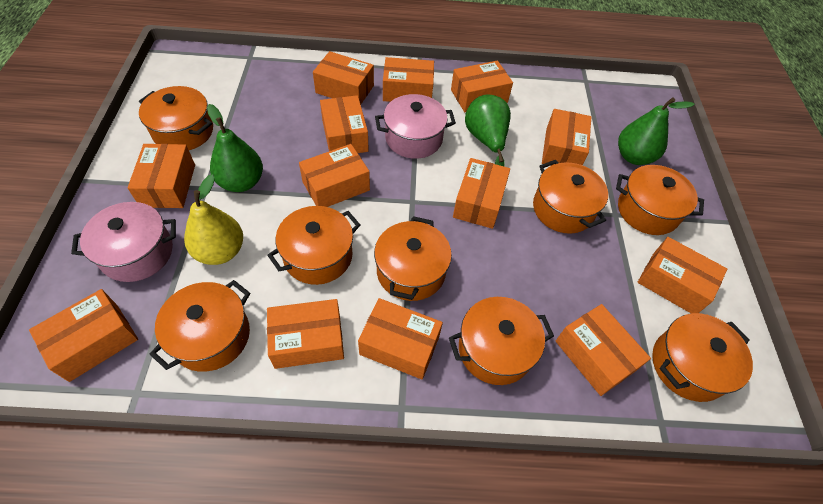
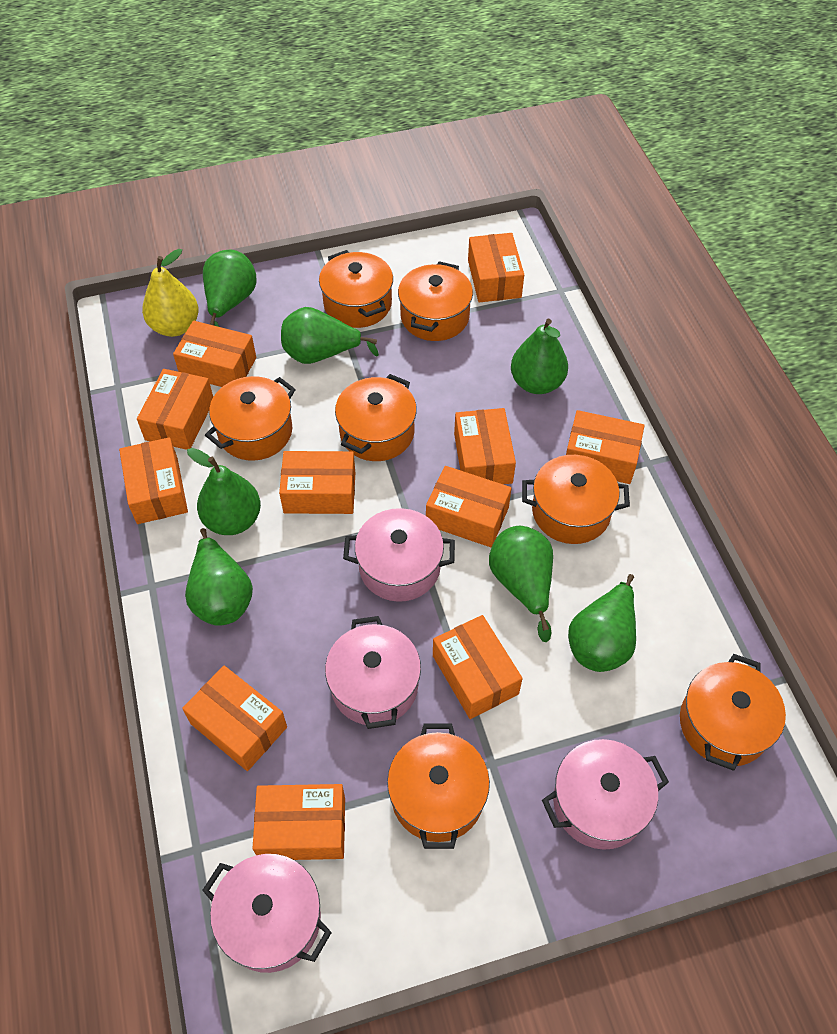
green pear: [207,104,263,192] [465,94,511,167] [618,97,695,165] = 3 -> [185,528,253,626] [187,448,261,535] [203,250,257,327] [281,307,379,364] [489,526,553,642] [511,319,568,394] [568,574,636,672] = 7
orange box: [29,289,138,382] [127,144,195,208] [267,299,344,369] [299,144,370,207] [313,51,374,105] [320,95,369,153] [358,298,443,379] [383,57,434,102] [451,61,513,112] [453,158,510,229] [542,109,591,166] [556,304,651,396] [638,237,727,313] = 13 -> [119,437,188,524] [137,369,213,450] [173,321,256,387] [182,666,287,771] [253,784,345,860] [279,451,355,514] [426,466,512,548] [433,615,523,719] [454,408,516,484] [468,233,524,302] [566,410,644,484] = 11
orange pot: [139,86,213,150] [149,280,250,372] [267,206,360,285] [374,216,452,301] [449,297,554,385] [533,160,608,234] [616,165,704,235] [652,313,753,402] = 8 -> [205,376,296,461] [319,250,393,328] [335,374,417,461] [387,723,490,849] [398,261,473,341] [522,455,630,544] [680,654,786,771] = 7
pink pot: [71,202,176,282] [375,94,456,159] = 2 -> [202,854,332,973] [325,616,421,729] [343,508,455,602] [542,739,669,850] = 4

